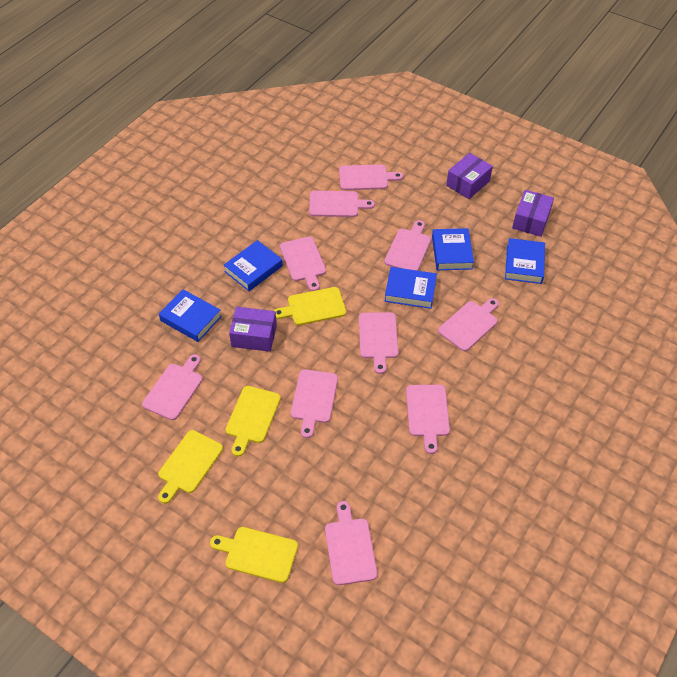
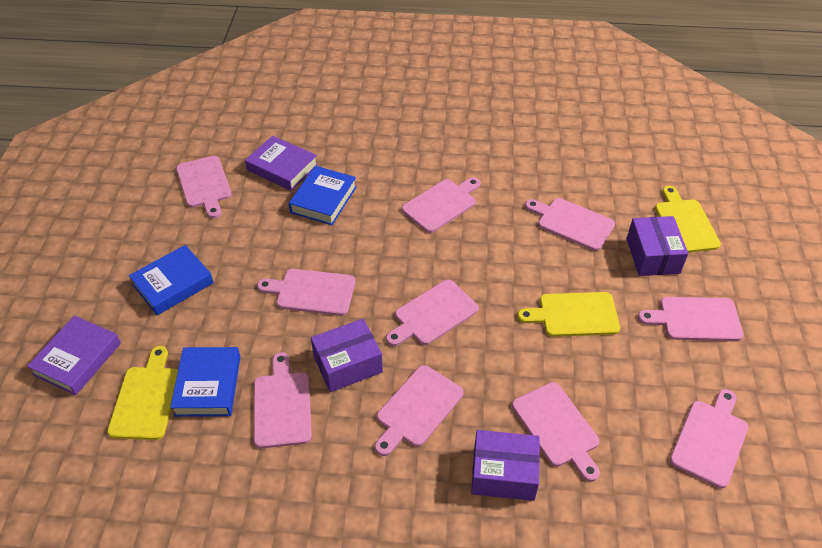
blue book: [159,289,222,342] [224,240,283,291] [385,267,437,309] [432,228,474,270] [505,238,545,284] = 5 -> [129,245,214,315] [170,347,240,417] [289,166,357,225] = 3
purple book: none = 0 -> [27,316,121,395] [245,136,318,191] = 2
yellow cutting board: [158,430,223,504] [210,527,298,583] [225,386,281,457] [274,287,346,325] = 4 -> [107,346,178,440] [517,292,620,337] [655,186,721,253] = 3

